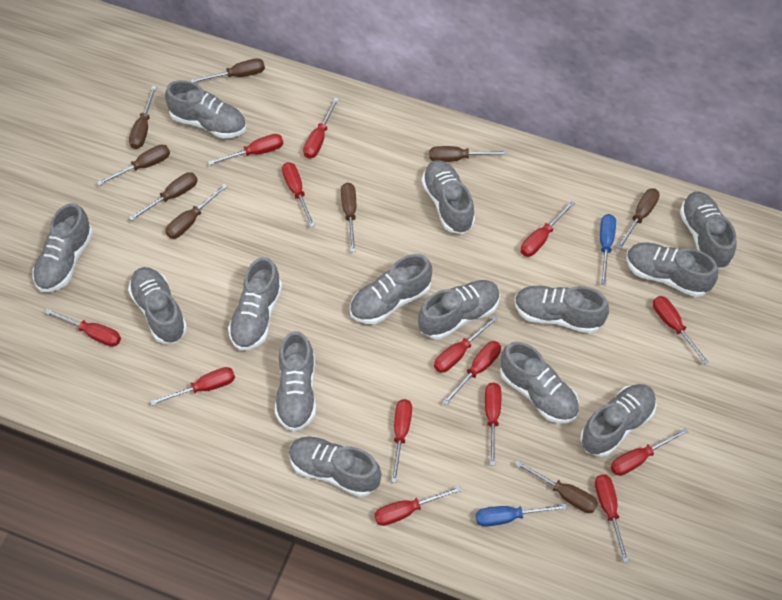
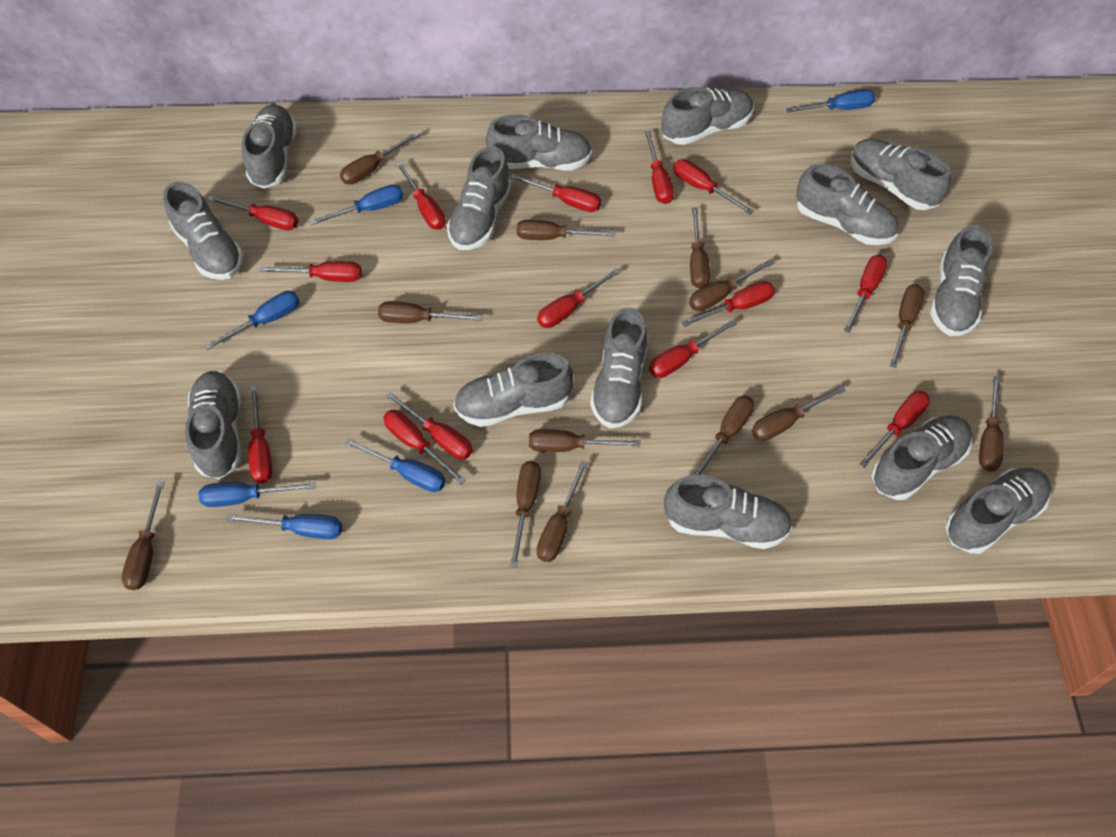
blue screwdriver: [476,504,567,527] [600,214,616,285] = 2 -> [198,482,315,507] [204,291,300,350] [226,514,342,539] [309,184,404,225] [345,438,446,492] [786,89,875,113] = 6
brown screwdriver: [97,145,170,186] [129,86,157,149] [129,172,198,221] [165,184,228,239] [190,58,265,83] [341,182,356,252] [429,146,508,162] [515,460,598,513] [617,188,660,249] = 9 -> [122,481,164,590] [340,132,420,185] [378,301,482,323] [510,461,541,568] [517,220,615,240] [529,429,640,452] [537,461,588,562] [689,259,775,311] [690,208,710,289] [693,396,754,475] [752,386,846,441] [890,284,925,368] [979,376,1004,471] = 13

